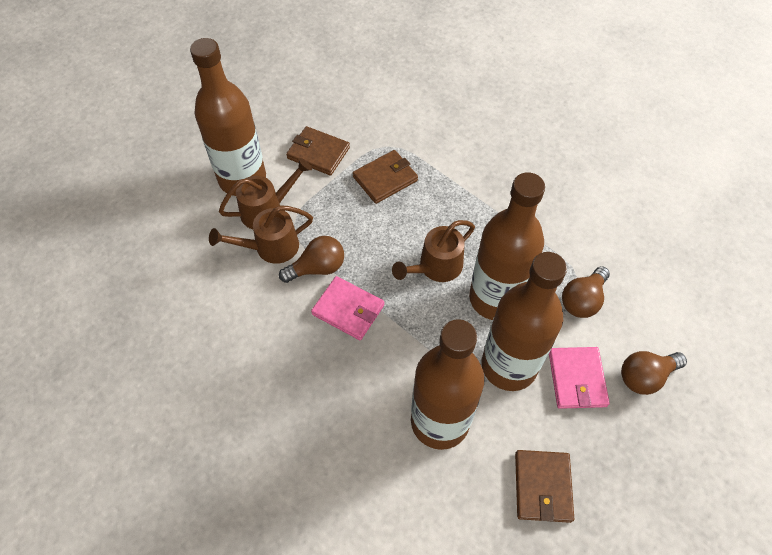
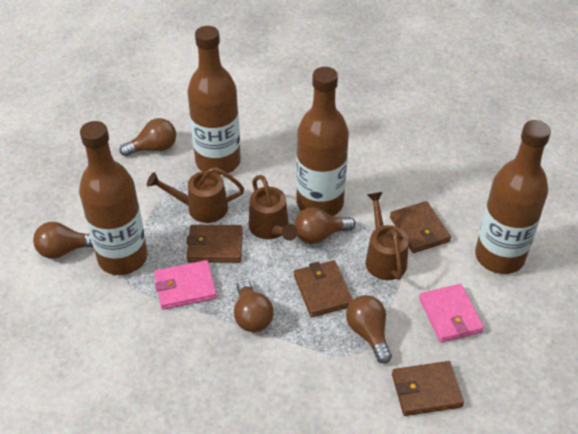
brown light bulb: [279,236,344,283] [562,266,610,318] [621,351,687,395] = 3 -> [33,222,93,259] [119,118,176,157] [234,279,274,332] [294,207,356,244] [346,295,392,364] = 5
brown wallet: [286,126,350,176] [353,150,418,204] [515,450,574,523] = 3 -> [186,225,243,263] [294,260,353,317] [390,201,451,253] [392,361,464,416] = 4

